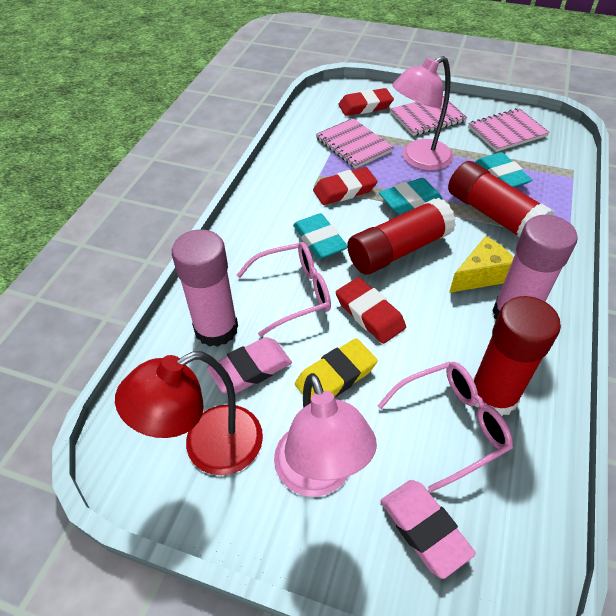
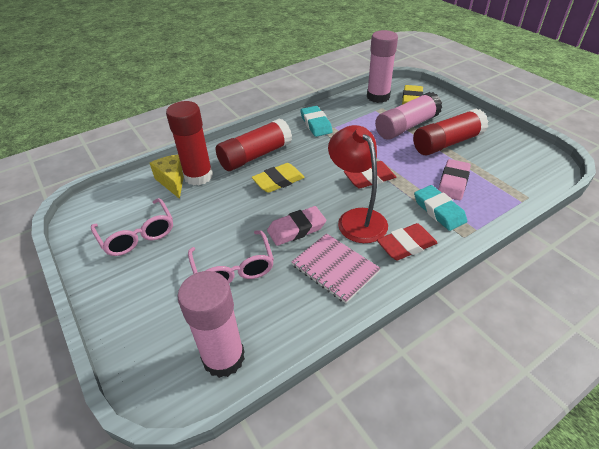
pink glue stick: [172,229,238,347] [492,215,578,320] = 2 -> [177,271,245,378] [367,30,398,103] [375,92,442,140] = 3
pink lamp: [274,373,377,497] [392,56,454,171] = 2 -> none = 0
pink notebook: [316,118,394,169] [390,96,467,136] [468,108,550,152] = 3 -> [291,233,381,303] = 1
red eraser: [313,167,378,205] [336,277,406,344] [338,88,394,116] = 3 -> [344,161,396,189] [377,223,438,260] = 2
turquoise eraser: [293,213,348,259] [379,178,442,213] [475,152,532,188] = 3 -> [300,106,333,137] [414,185,467,231] = 2
yellow eraser: [295,338,378,397] = 1 -> [252,163,305,193] [402,85,423,105] = 2

